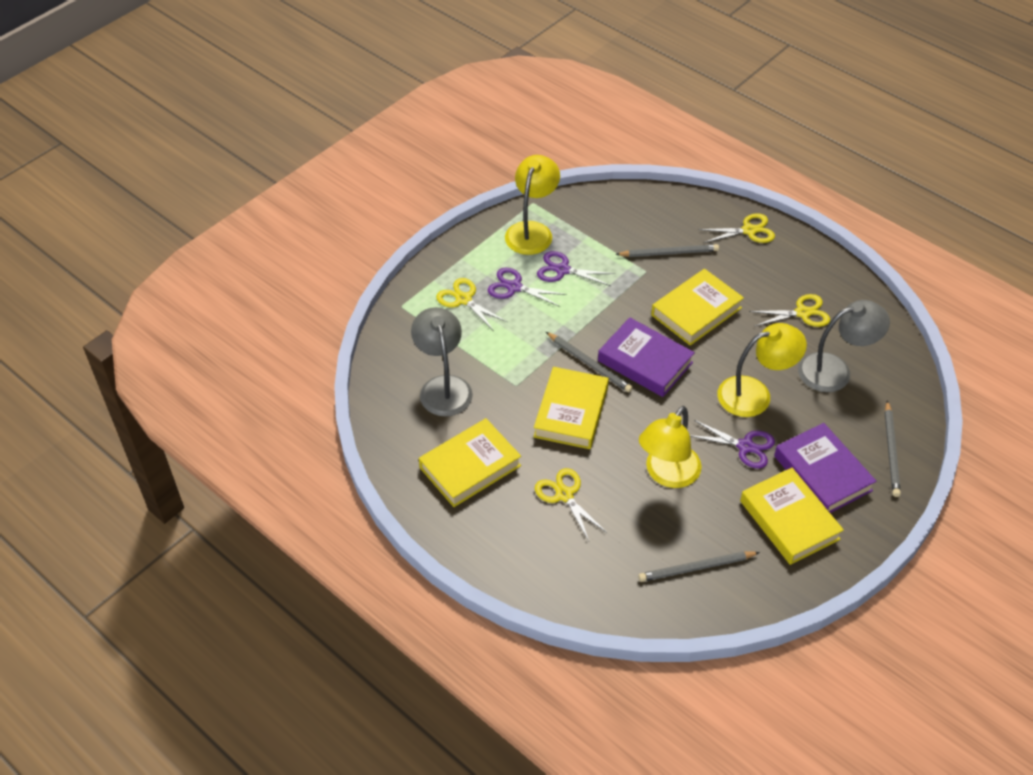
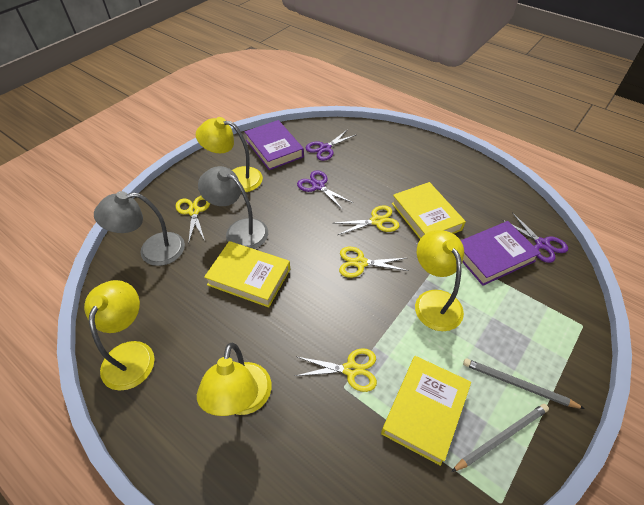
grey pencil: [546,332,633,392] [615,244,719,257] [638,551,760,582] [885,400,901,497] = 4 -> [451,404,549,472] [463,358,585,409] = 2
yellow book: [419,418,521,507] [534,367,609,449] [651,269,744,345] [740,468,844,565] = 4 -> [204,241,290,308] [381,356,471,466] [392,182,466,239] = 3
yellow lamp: [505,155,560,255] [639,406,702,488] [717,323,807,417] = 3 -> [84,280,155,391] [196,117,263,192] [197,343,271,416] [415,230,464,331] = 4

